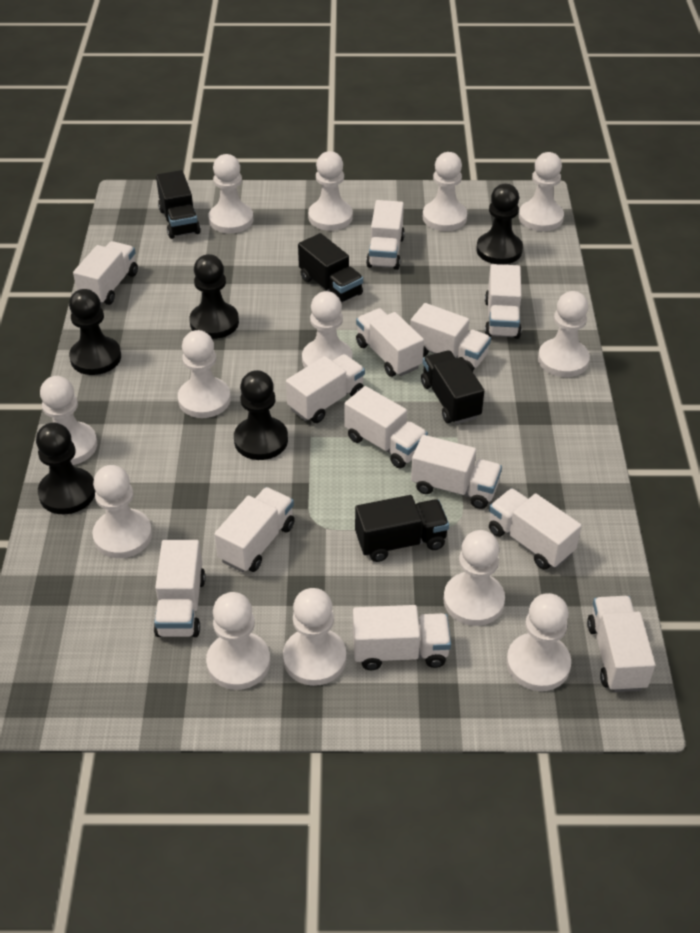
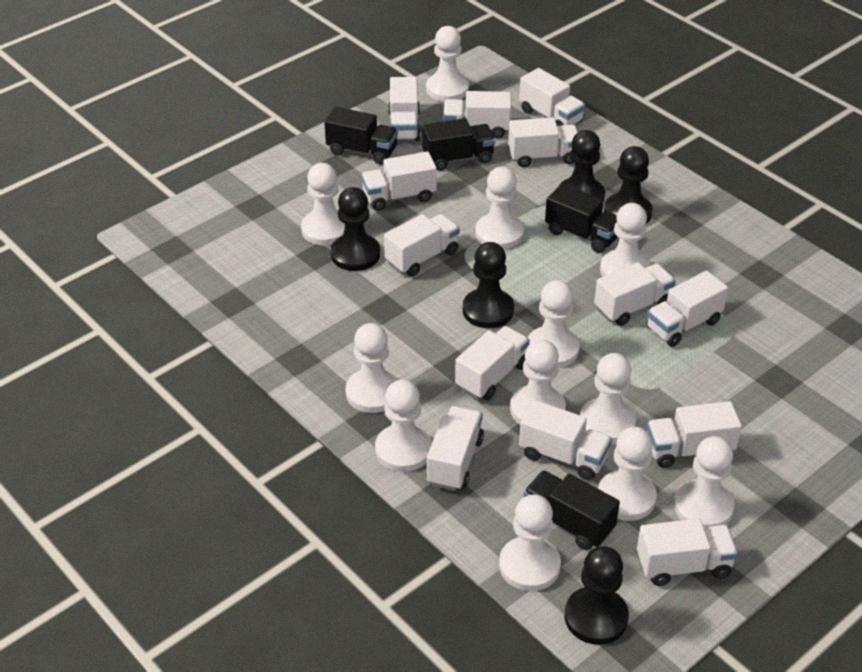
white pawn: [40,376,97,465] [92,465,152,558] [178,330,231,418] [206,592,270,690] [209,154,253,233] [283,588,346,686] [302,291,352,368] [308,151,353,231] [423,152,467,231] [444,530,505,626] [506,593,571,691] [519,152,564,231] [538,291,590,377] = 13 -> [301,163,345,246] [346,323,398,413] [375,380,432,472] [426,26,469,102] [475,167,524,249] [499,495,561,591] [510,339,566,424] [528,280,580,368] [580,353,636,444] [598,427,657,521] [600,203,651,277] [674,436,735,527] = 12

